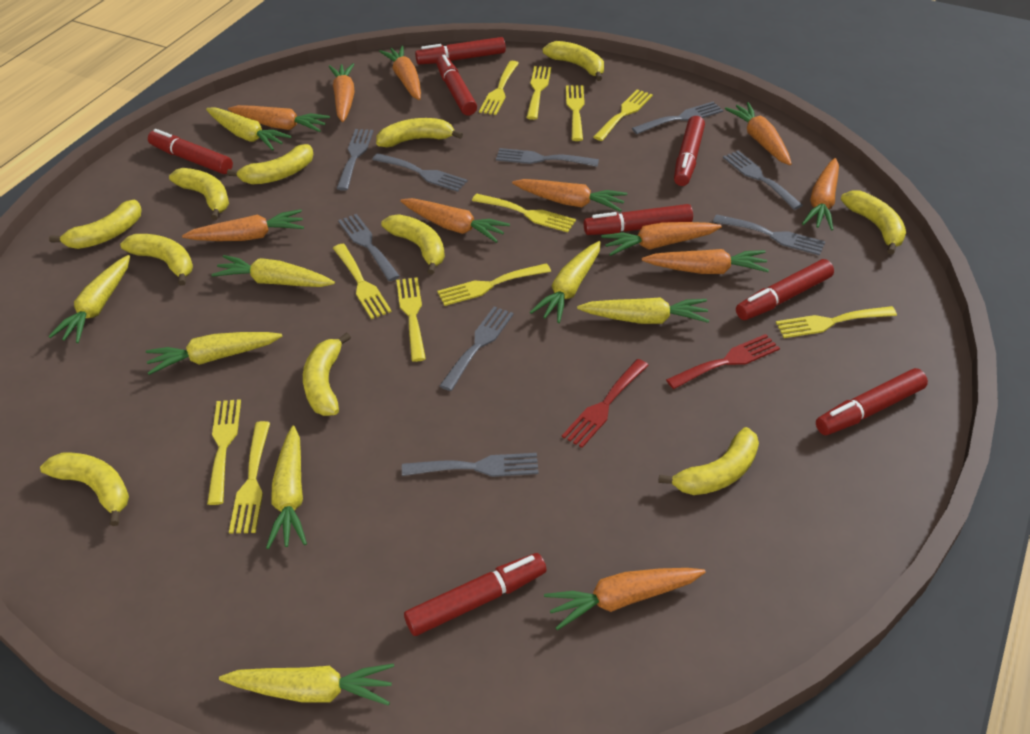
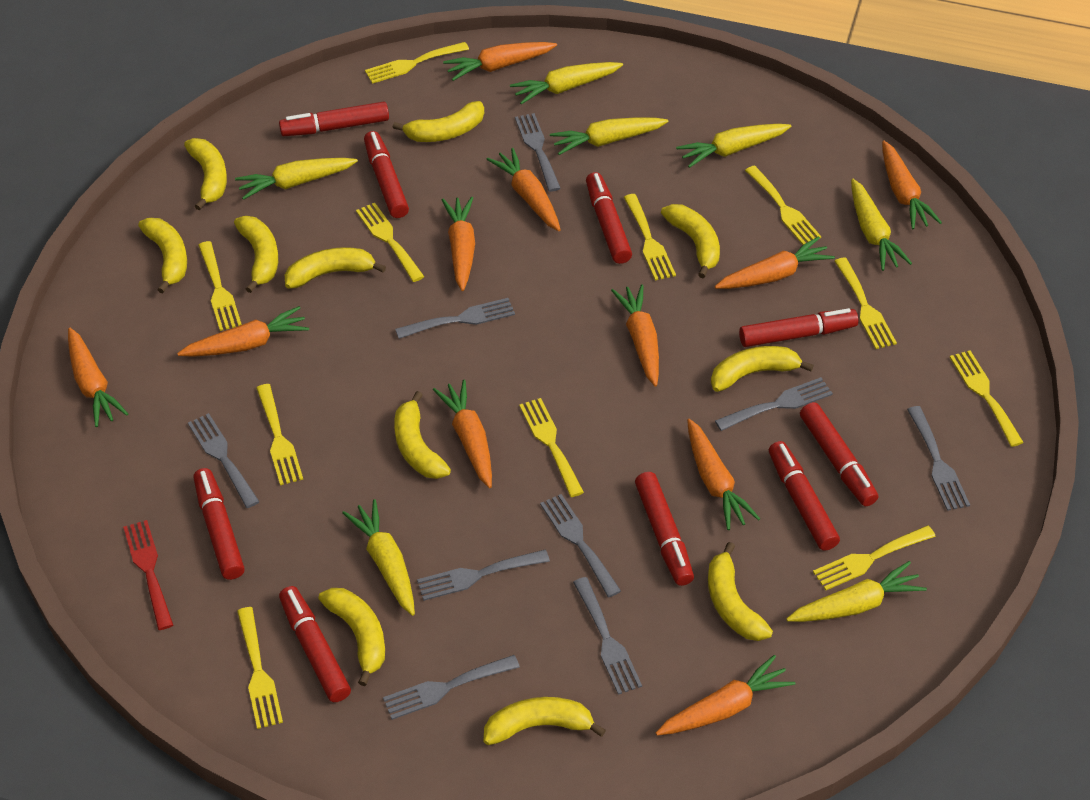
red fork: [562,359,649,448] [666,334,780,389] = 2 -> [123,520,173,630] = 1
red marker: [148,129,233,174] [404,553,546,636] [415,37,506,64] [436,54,477,116] [584,204,693,235] [674,116,705,186] [736,259,834,320] [816,368,928,435] = 8 -> [193,468,245,580] [279,102,389,136] [279,586,351,702] [364,131,409,218] [586,172,632,264] [635,472,694,586] [739,308,858,347] [769,441,840,551] [800,402,879,506] = 9
yellow carrot: [48,255,130,343] [146,332,282,375] [206,107,291,151] [211,255,335,287] [219,664,394,706] [266,426,307,549] [530,241,601,323] [577,297,710,324] = 8 -> [235,158,358,200] [342,499,415,616] [510,62,623,105] [550,118,669,155] [676,124,792,168] [786,561,927,622] [851,179,912,271] = 7

